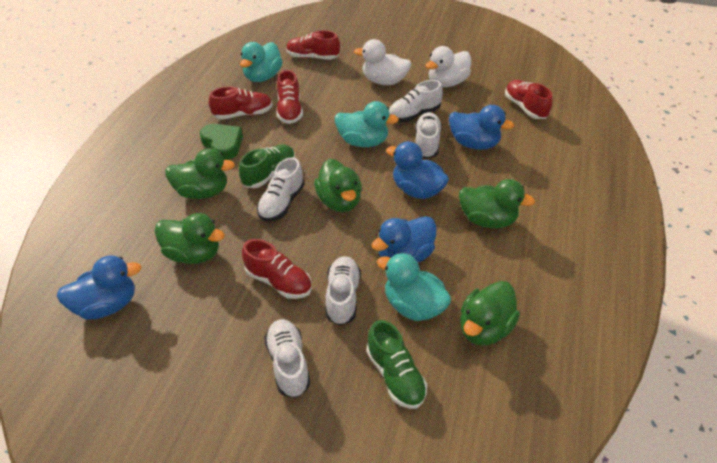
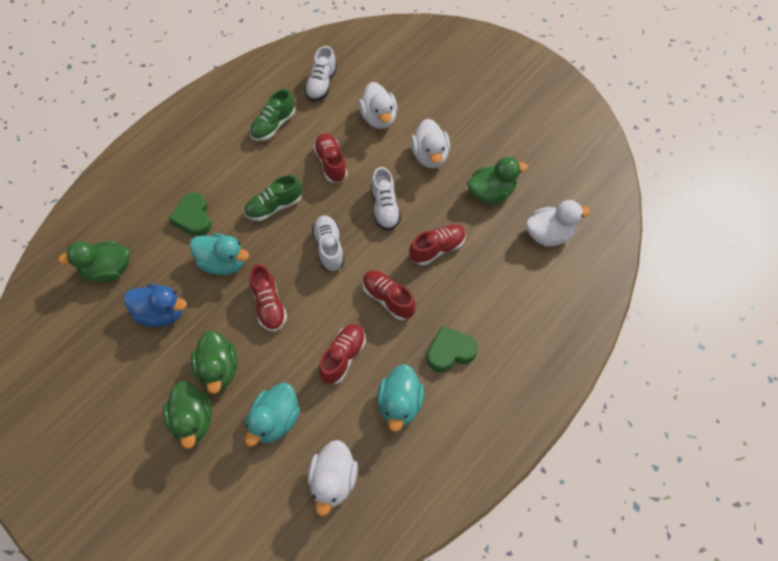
blue duck: [57,255,142,319] [371,216,436,262] [386,141,449,199] [449,105,514,150] = 4 -> [124,284,187,327] = 1
green duck: [154,213,225,264] [165,148,235,199] [314,159,362,212] [459,179,535,228] [460,281,520,345] = 5 -> [58,241,130,282] [163,381,212,449] [191,330,238,394] [467,157,528,204] = 4
green heart: [200,124,243,160] = 1 -> [169,192,212,237] [427,326,478,372] = 2
white duck: [354,39,411,85] [425,46,471,87] = 2 -> [308,440,358,516] [359,82,397,129] [411,119,450,168] [526,200,590,247] = 4
white shoe: [257,157,305,221] [264,319,311,398] [325,256,361,325] [389,80,443,122] [415,112,442,159] = 5 -> [304,46,337,101] [312,216,344,272] [371,167,401,231] = 3

